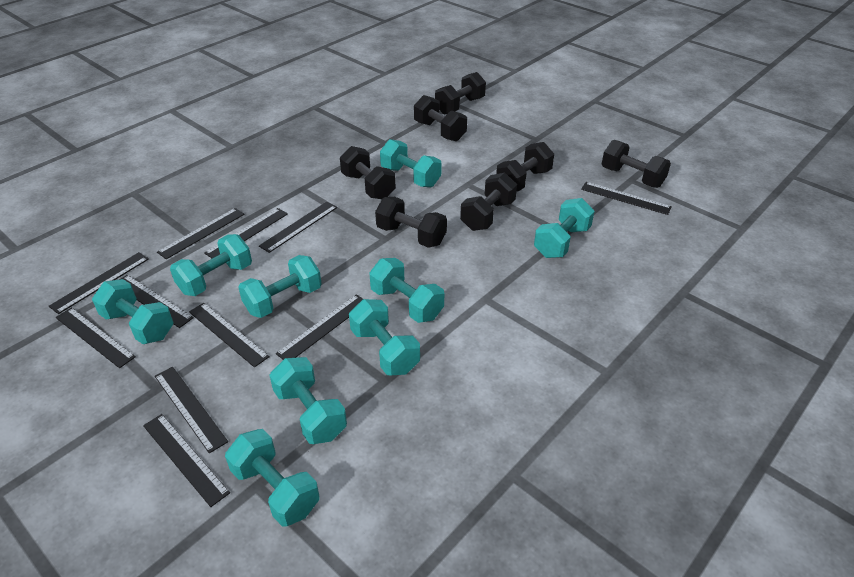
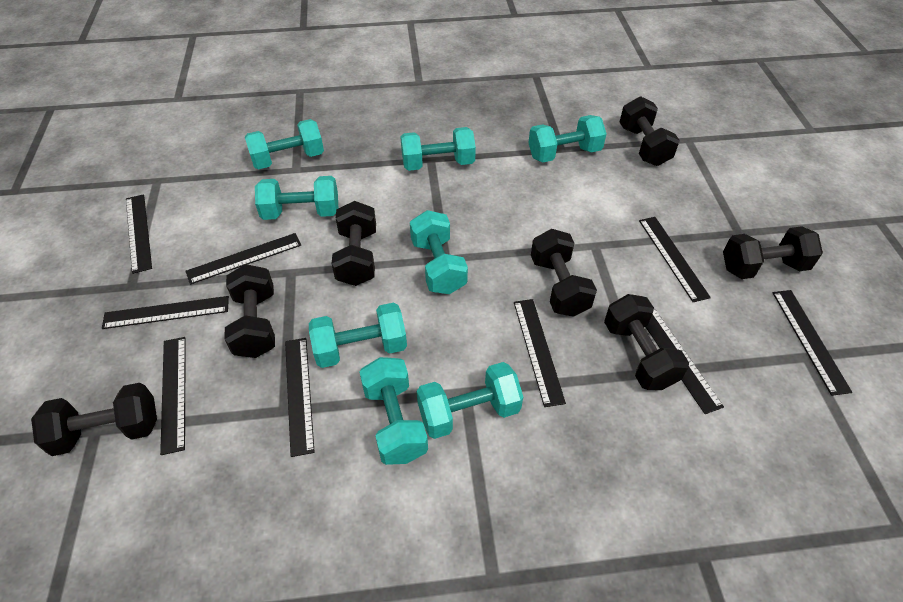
black ruler: [49,252,149,314] [55,307,136,368] [119,275,194,328] [143,414,230,507] [155,367,228,453] [157,208,245,259] [189,303,270,367] [204,208,288,258] [259,202,337,253] [276,294,363,360] [581,182,672,215] = 11 -> [102,296,229,329] [126,194,152,274] [160,337,186,455] [185,233,301,285] [285,338,315,457] [514,299,566,407] [639,217,711,302] [646,308,724,414] [773,290,852,396] = 9
turquoise dumbbell: [92,279,173,344] [170,234,252,296] [225,429,319,527] [238,255,322,318] [269,357,347,444] [349,299,420,375] [369,258,444,323] [380,139,442,187] [534,198,595,258] = 9 -> [245,119,324,169] [255,176,338,220] [309,303,407,368] [359,357,428,465] [400,127,476,171] [410,210,468,294] [417,362,523,439] [528,115,607,162] = 8

